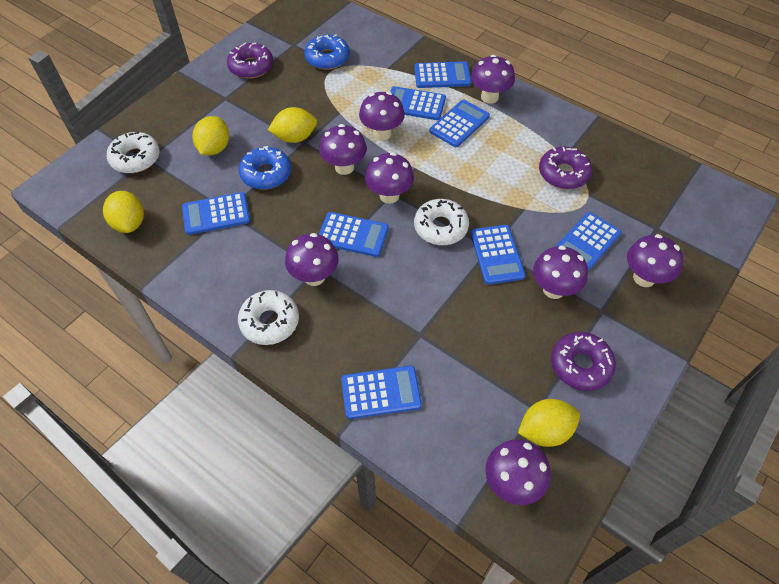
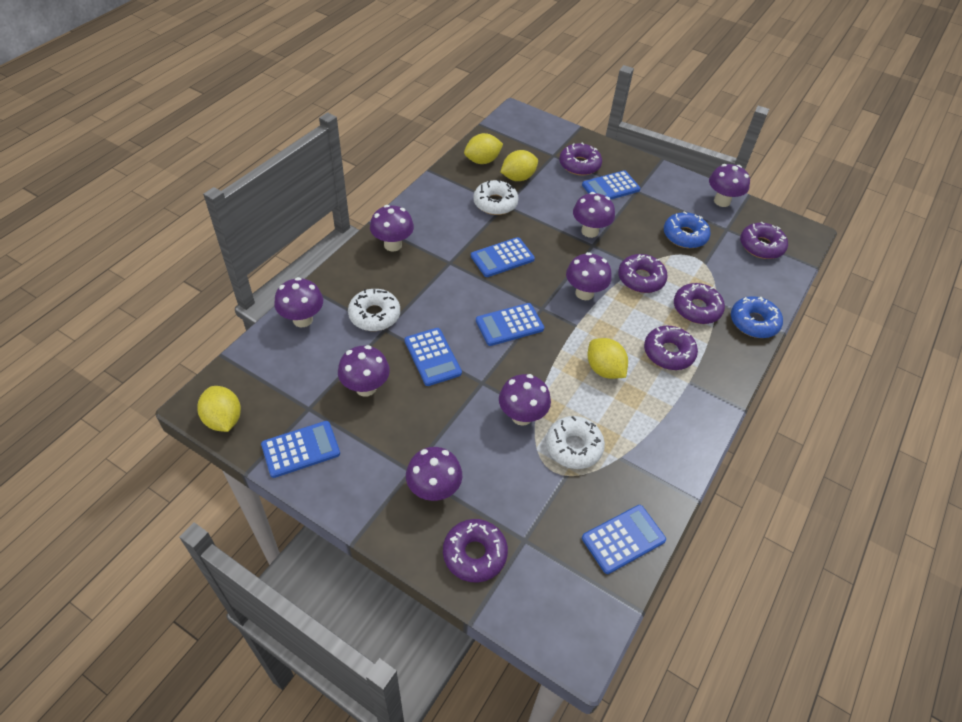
blue calculator: [182,192,250,235] [319,212,389,257] [341,366,422,419] [390,86,446,120] [414,61,471,88] [429,100,490,147] [470,225,526,285] [555,212,621,271] = 8 -> [261,421,340,478] [405,328,462,386] [471,237,535,277] [476,303,544,346] [582,170,640,200] [582,505,666,574] = 6
purple donut: [227,43,273,79] [539,147,592,189] [551,332,616,391] = 3 -> [443,519,508,582] [559,142,602,176] [618,254,668,293] [644,326,698,370] [674,283,725,324] [740,221,788,259] = 6

